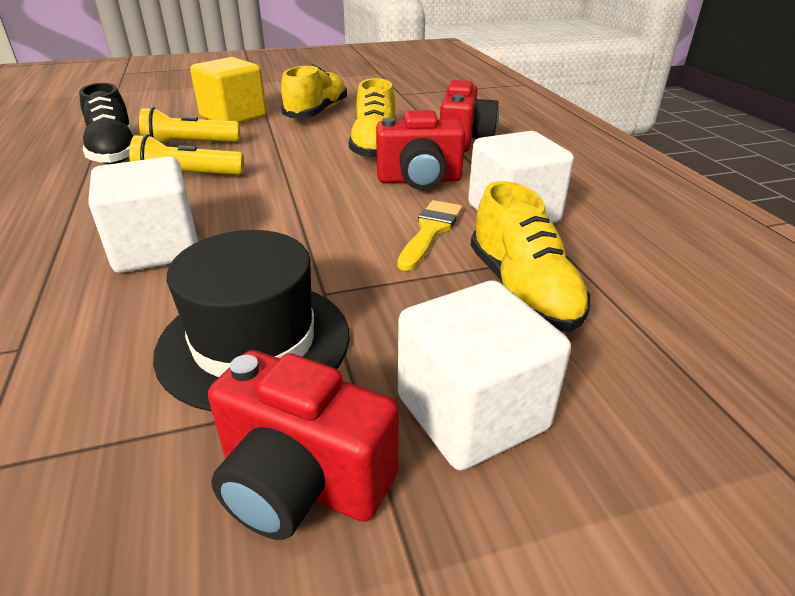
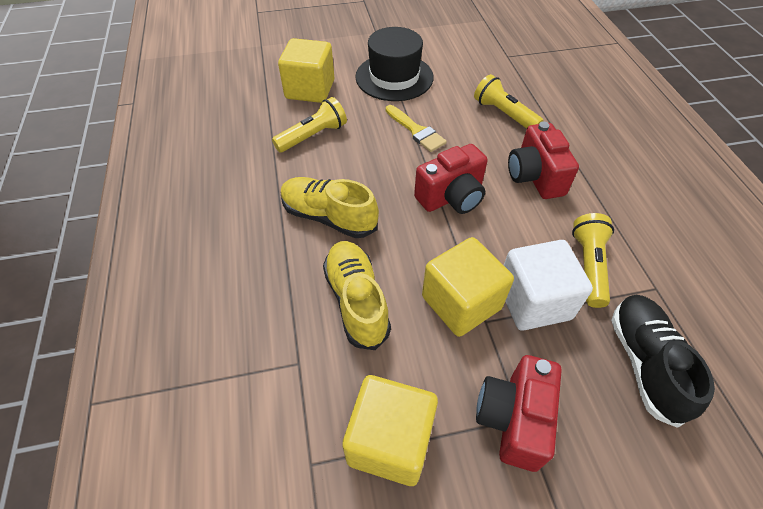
white cube: [88,156,198,273] [398,280,571,470] [468,131,574,223] = 3 -> [504,240,593,331] = 1
yellow cube: [190,57,267,124] = 1 -> [278,38,334,103] [342,375,438,486] [422,237,514,337] = 3
yellow flashlight: [129,134,244,175] [139,107,240,144] = 2 -> [272,97,347,153] [474,74,543,129] [572,213,614,308] = 3
yellow shoe: [281,64,347,118] [349,78,396,159] [471,181,591,332] = 3 -> [281,177,379,238] [323,241,391,350] = 2

